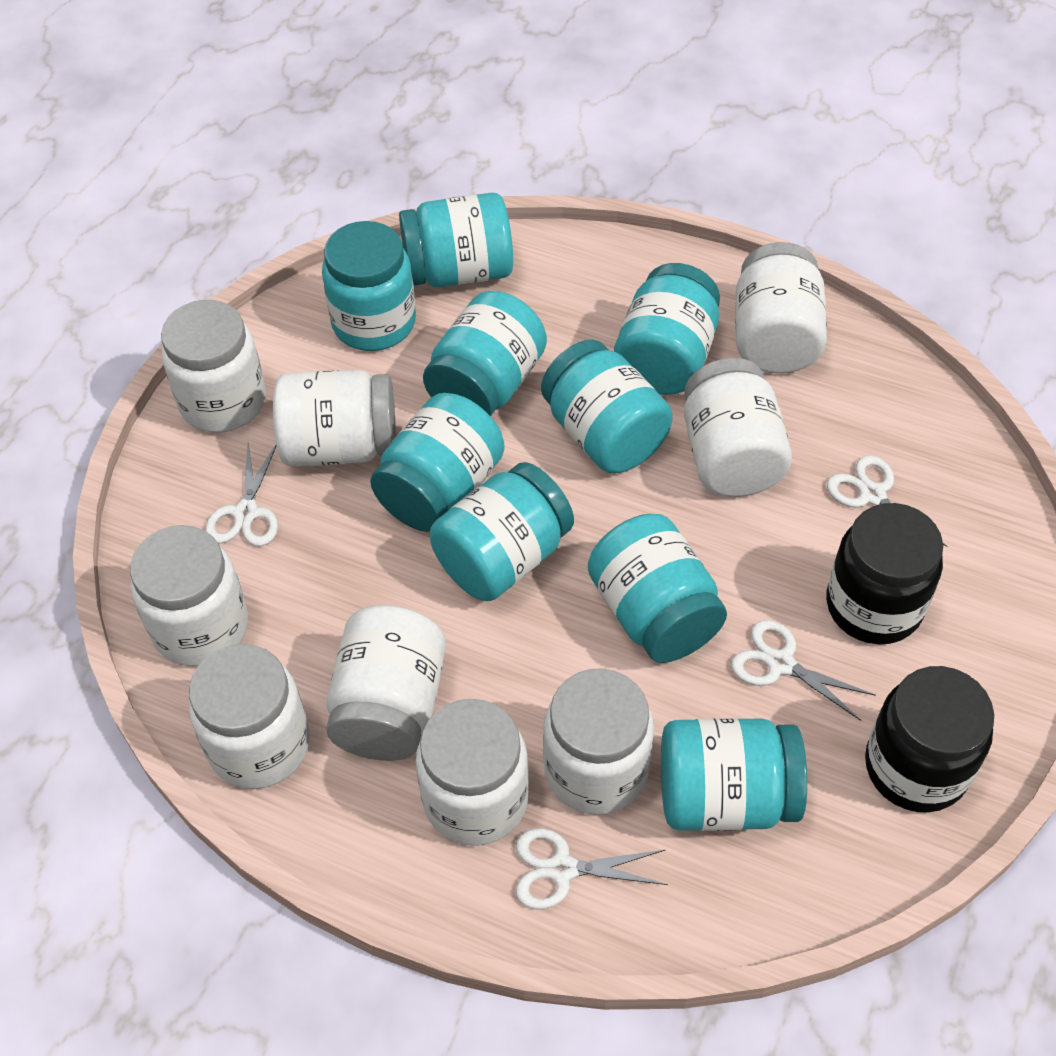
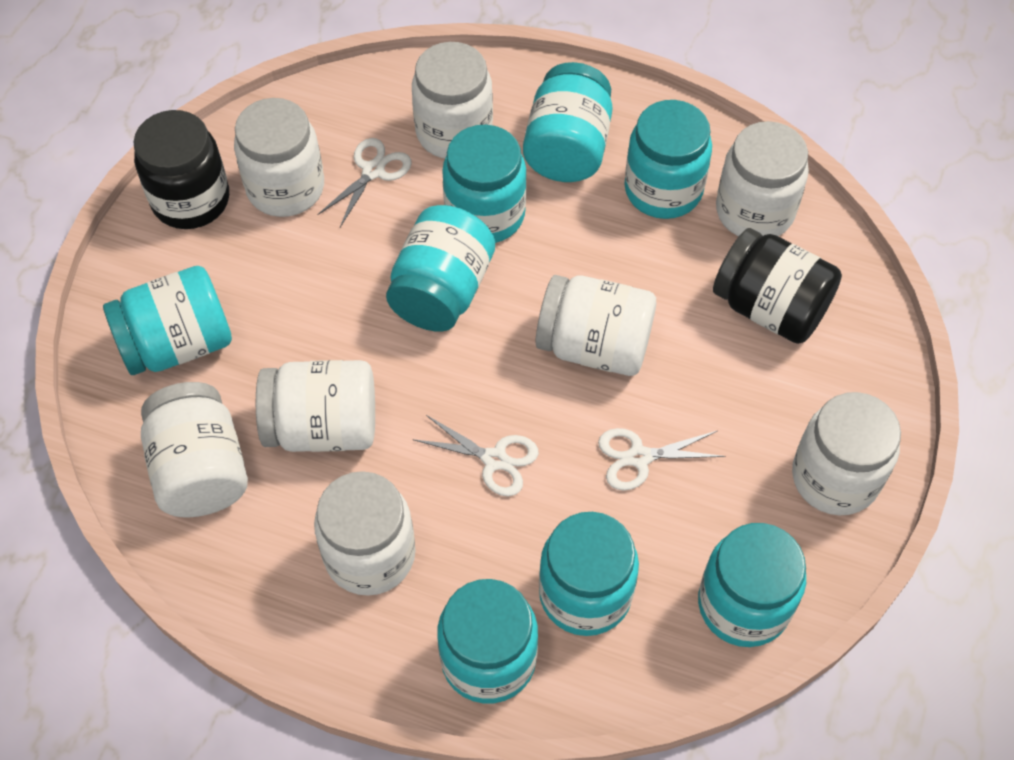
turquoise jar: [322,221,416,351] [370,393,505,532] [399,193,513,287] [423,291,547,416] [430,462,574,601] [541,339,673,473] [588,514,727,663] [614,263,720,395] [661,718,807,831] = 9 -> [103,266,232,375] [386,205,495,332] [437,579,538,704] [442,125,527,243] [523,62,612,182] [539,512,639,636] [624,100,712,219] [698,523,806,647] = 8
white jar: [130,525,248,666] [161,300,266,433] [189,644,310,789] [273,370,396,466] [326,605,446,761] [416,699,529,846] [543,668,654,815] [684,358,792,497] [735,242,827,374] = 9 -> [141,382,248,517] [234,98,324,217] [256,360,375,452] [314,471,416,596] [412,42,493,159] [536,275,656,376] [716,121,809,236] [792,392,901,516] = 8
white scissors: [205,443,278,546] [516,828,668,909] [731,620,876,721] [827,455,947,547] = 4 -> [318,138,412,227] [413,415,539,496] [598,428,726,491] = 3

